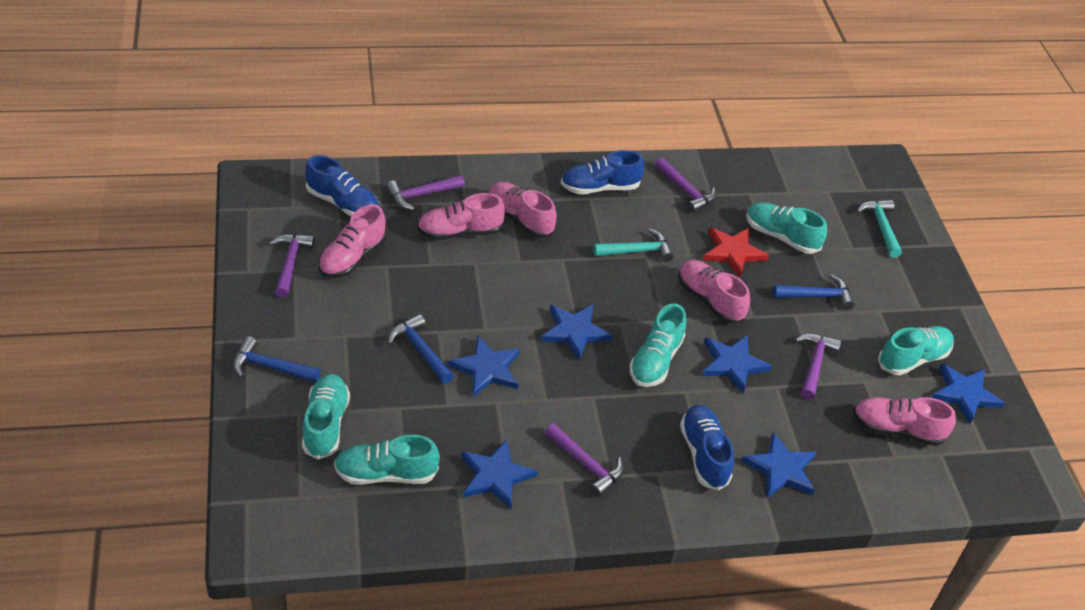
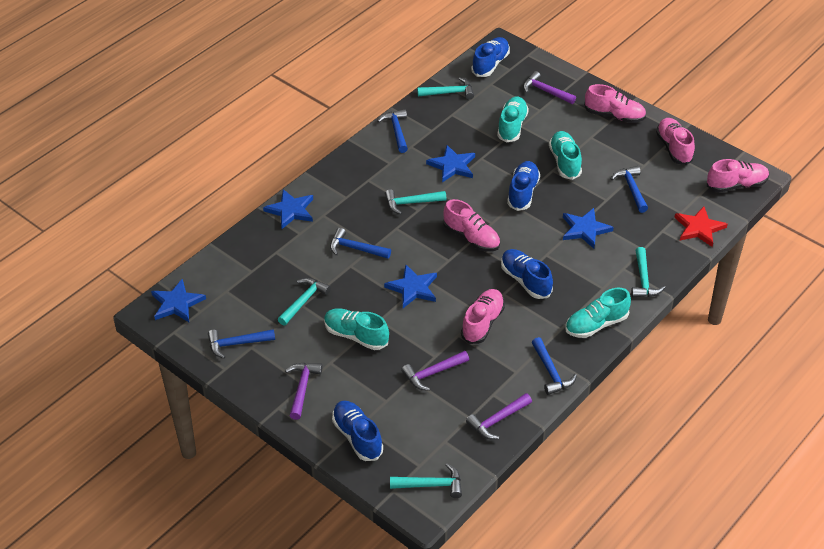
blue hammer: [233,336,321,383] [388,314,454,384] [773,274,855,310] = 3 -> [208,329,275,359] [330,228,391,259] [377,109,408,153] [532,337,577,395] [611,166,648,213] = 5
blue shoe: [305,155,379,217] [561,150,644,194] [680,405,734,491] = 3 -> [332,401,383,461] [471,37,510,77] [501,249,553,299] [507,161,540,211] = 4
blue star: [448,336,520,397] [461,440,538,509] [541,304,612,360] [702,335,772,393] [742,432,816,498] [931,364,1005,423] = 6 -> [151,279,206,322] [263,189,313,229] [384,265,437,308] [426,145,475,183] [563,208,614,249] = 5
purple hammer: [269,234,315,298] [386,175,465,210] [545,423,624,497] [655,158,716,213] [795,333,841,400] = 5 -> [285,363,322,420] [401,351,469,391] [466,393,532,439] [523,71,576,104] = 4
turquoise hammer: [593,229,674,262] [857,200,902,258] = 2 -> [278,278,331,326] [385,189,446,215] [390,463,462,498] [417,77,474,100] [631,247,665,297] = 5
turquoise shoe: [302,374,350,460] [334,435,440,485] [629,303,686,387] [746,202,827,254] [878,326,954,375] = 5 -> [324,308,389,350] [497,97,529,143] [549,131,582,180] [565,288,631,338] = 4

